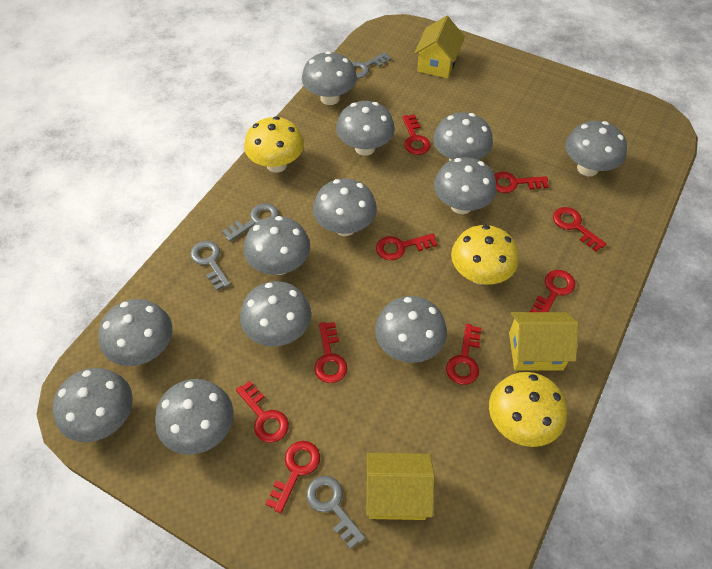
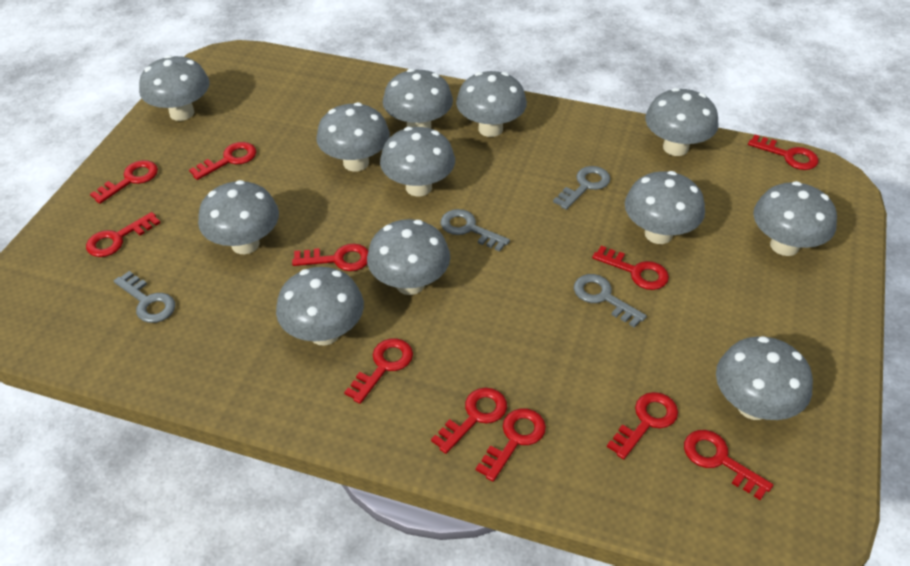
red key: [236,381,289,443] [266,441,320,513] [314,322,347,383] [376,234,437,260] [402,114,431,155] [446,324,481,385] [494,172,549,193] [530,270,575,312] [553,207,606,252] = 9 -> [86,212,160,257] [90,160,158,204] [189,142,256,180] [292,244,368,271] [344,338,413,404] [431,388,507,454] [476,408,546,482] [592,246,669,290] [607,392,678,459] [684,430,773,500] [748,135,819,170] = 11
yellow house: [366,453,435,520] [414,16,465,78] [509,312,579,371] = 3 -> none = 0
yellow mushroom: [244,116,304,173] [451,225,519,284] [489,372,567,447] = 3 -> none = 0

